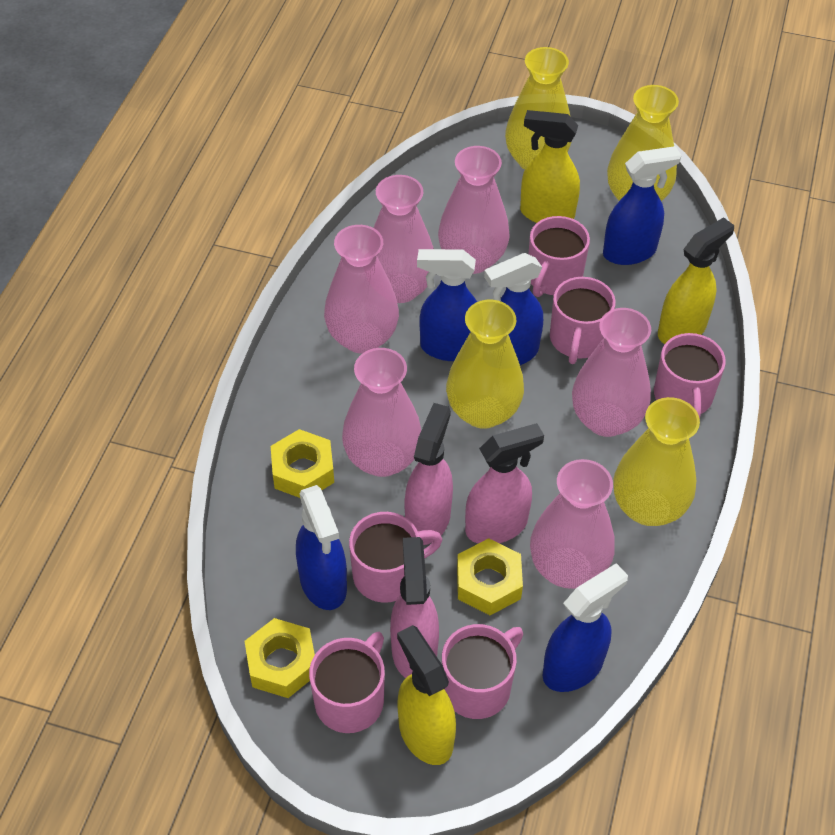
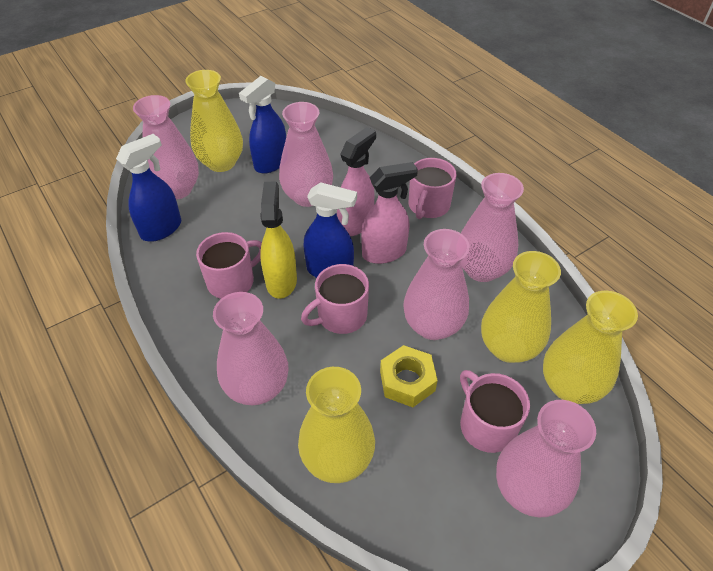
blue spray bottle: [296,485,347,610] [417,249,477,361] [484,253,543,365] [542,563,628,692] [603,146,681,265] = 5 -> [116,134,181,241] [239,76,286,174] [304,182,357,278] = 3
pink mug: [309,632,385,733] [349,512,443,603] [442,624,523,719] [529,216,590,297] [550,277,616,364] [654,333,726,418] = 6 -> [196,232,262,299] [301,264,369,334] [409,158,456,219] [460,370,530,453] = 4
pink spray bottle: [390,537,439,678] [404,403,453,545] [465,423,544,544] = 3 -> [337,127,376,236] [361,162,418,264] = 2
yellow nut: [245,618,315,698] [271,429,334,498] [457,538,523,615] = 3 -> [380,345,438,407] = 1
yellow spray bottle: [397,625,456,765] [520,110,580,223] [658,217,734,344] = 3 -> [260,182,297,299] = 1

